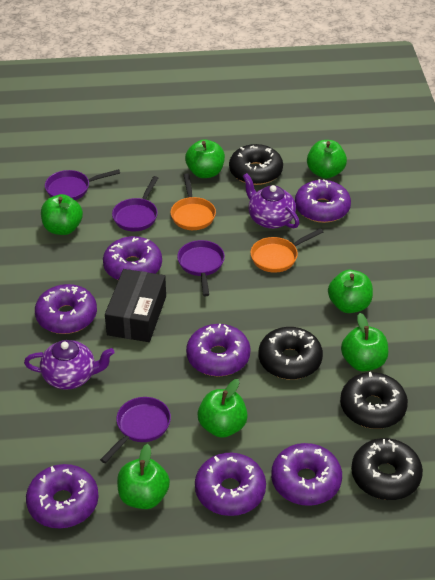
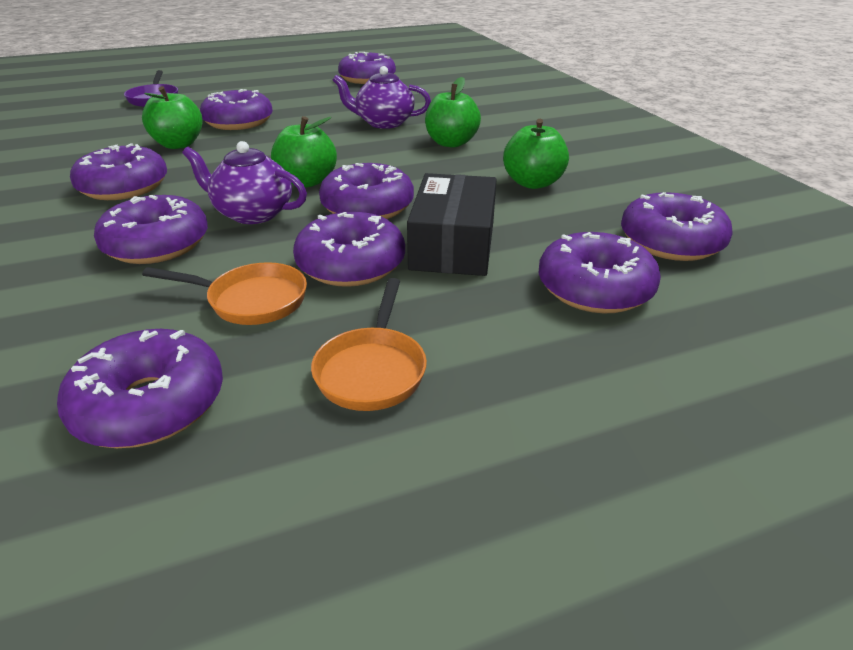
black donut: [229,144,283,185] [258,327,323,380] [340,372,408,429] [351,438,423,500] = 4 -> none = 0
green apple: [41,194,83,235] [117,444,170,509] [185,139,225,178] [197,379,248,438] [307,140,347,179] [328,270,373,313] [341,313,388,371] = 7 -> [142,86,203,149] [271,116,337,187] [425,77,481,148] [503,119,569,189] = 4
purple donut: [26,464,99,528] [35,284,97,334] [103,236,162,280] [186,324,251,377] [195,453,266,516] [271,443,342,506] [295,179,351,223] = 7 -> [57,329,223,448] [70,143,167,200] [94,195,208,264] [200,89,273,130] [293,212,405,287] [319,163,414,219] [338,52,396,84] [539,232,661,313] [621,192,733,261] = 9
purple pan: [45,169,120,200] [100,397,171,463] [112,176,158,231] [177,240,225,296] = 4 -> [124,70,178,107] = 1

